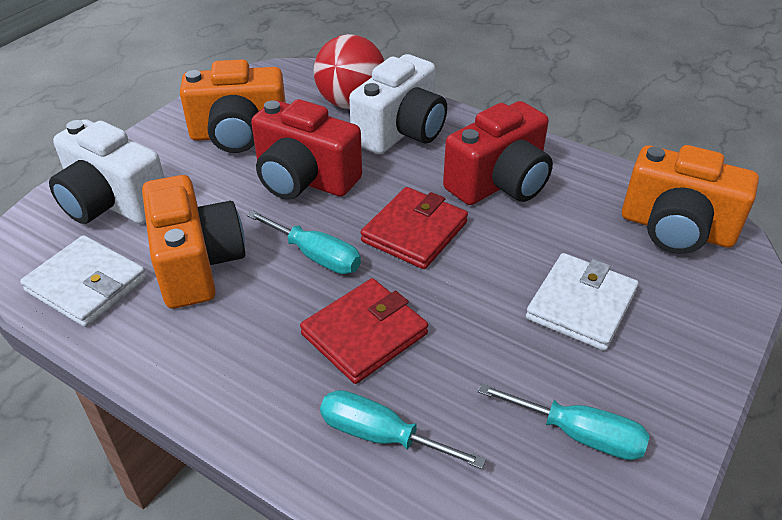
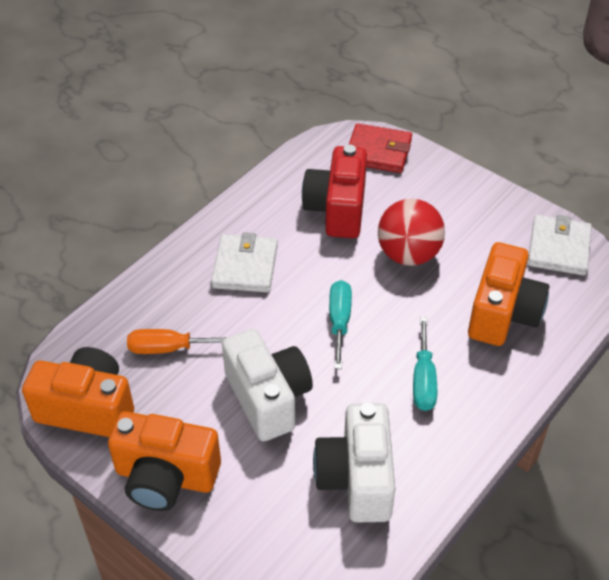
orange screwdriver: none = 0 -> [127,329,225,354] = 1
red camera: [251,99,362,199] [443,101,553,205] = 2 -> [302,145,367,238] = 1
red wallet: [300,278,428,384] [361,187,468,269] = 2 -> [349,123,412,173] = 1
turquoise screwdriver: [247,210,361,274] [320,390,486,469] [478,383,649,460] = 3 -> [329,280,352,369] [413,317,437,411] = 2

